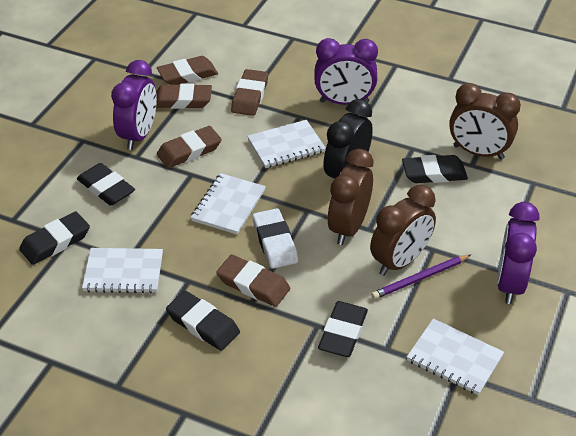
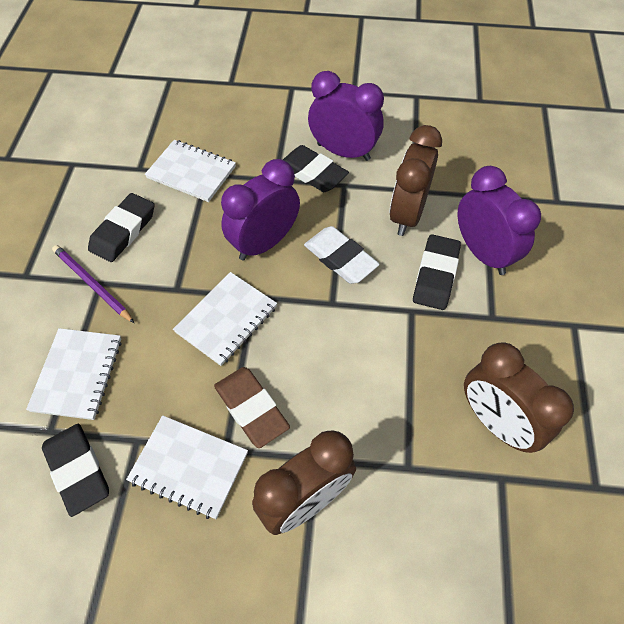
black clock: [324,99,373,179] = 1 -> none = 0
black eraser: [19,212,90,265] [77,163,135,206] [166,291,240,351] [318,301,368,357] [402,155,468,183] = 5 -> [42,424,109,517] [88,193,154,262] [283,145,349,192] [413,234,461,310] = 4
brown eraser: [156,83,212,109] [157,56,218,85] [157,126,222,168] [216,254,290,307] [231,69,268,116] = 5 -> [214,367,290,448] = 1

